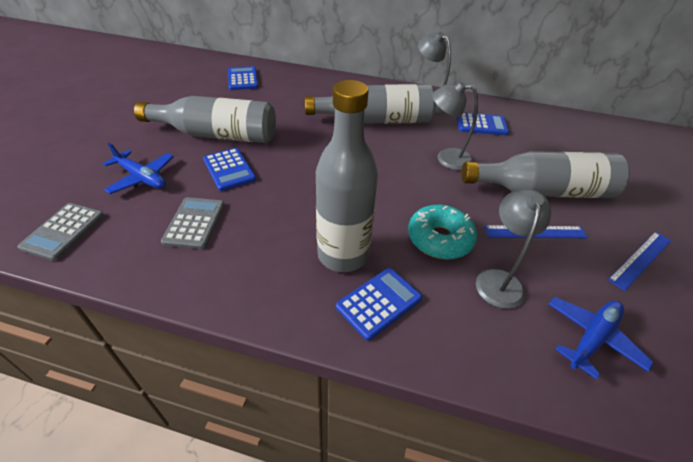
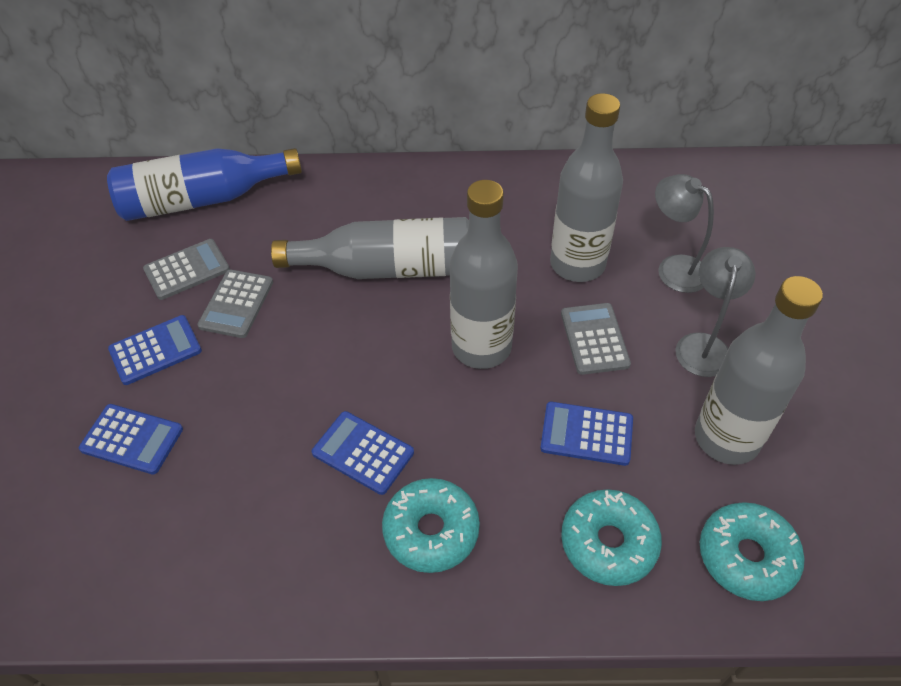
blue bottle: none = 0 -> [107,148,302,221] = 1
blue plane: [103,143,174,194] [549,297,654,380] = 2 -> none = 0
blue ruler: [484,225,588,238] [608,231,672,291] = 2 -> none = 0
grey calculator: [17,203,104,261] [161,197,225,249] = 2 -> [143,239,230,300] [197,270,273,338] [561,303,631,375] = 3
grey lamp: [418,32,451,113] [432,81,478,170] [476,189,551,309] = 3 -> [655,174,714,293] [675,247,755,377] = 2
turquoise donut: [408,204,477,259] = 1 -> [382,478,480,573] [561,489,662,586] [700,502,805,601] = 3

